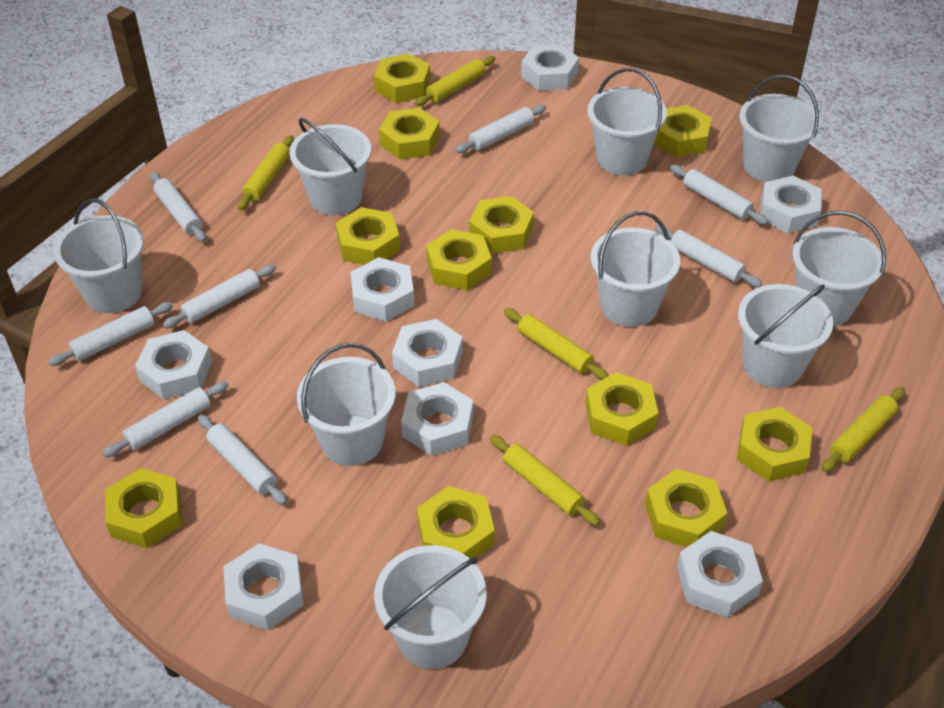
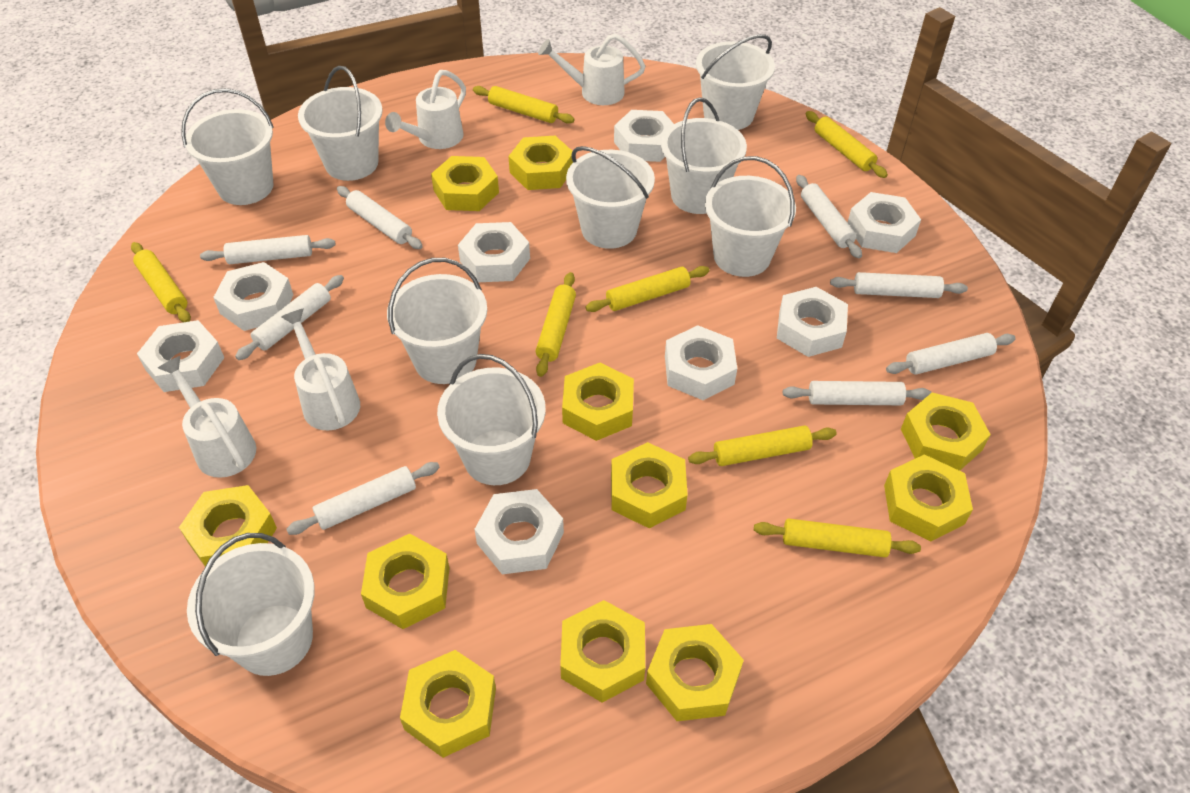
white watering can: none = 0 -> [158,356,256,478] [281,309,360,430] [385,70,466,149] [538,34,645,105] = 4
yellow rolling pin: [238,135,294,210] [415,56,495,106] [490,435,600,526] [504,308,609,380] [821,387,905,472] = 5 -> [131,242,191,322] [473,86,575,124] [536,272,576,377] [585,266,709,312] [688,426,837,466] [754,518,921,557] [806,111,888,178] = 7

